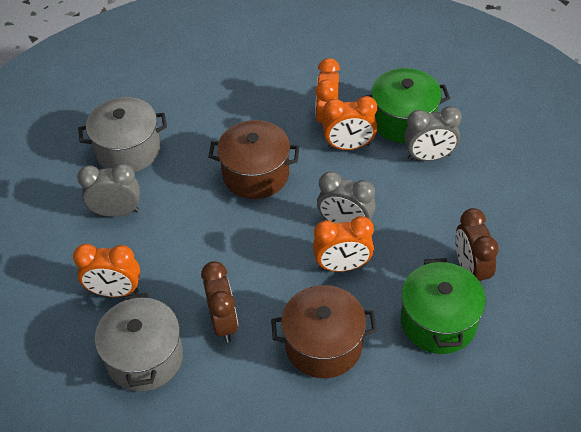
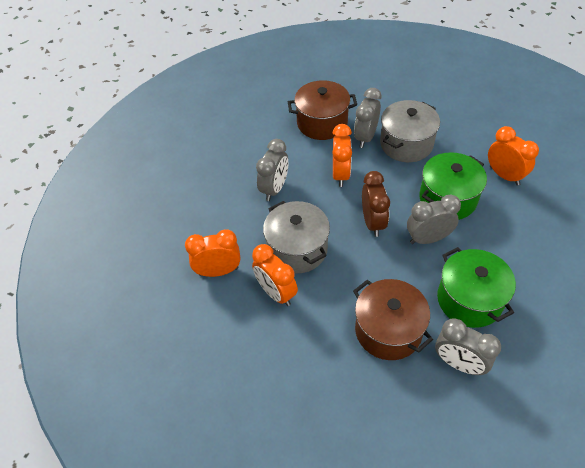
brown clock: [201,261,238,342] [455,208,499,283] = 2 -> [362,171,390,237] = 1
grey clock: [77,163,140,217] [317,171,376,224] [404,106,462,161] = 3 -> [256,139,288,201] [354,88,381,148] [407,195,461,244] [435,318,501,375] = 4

